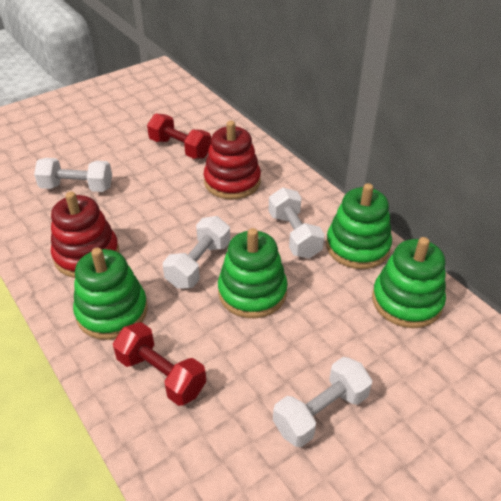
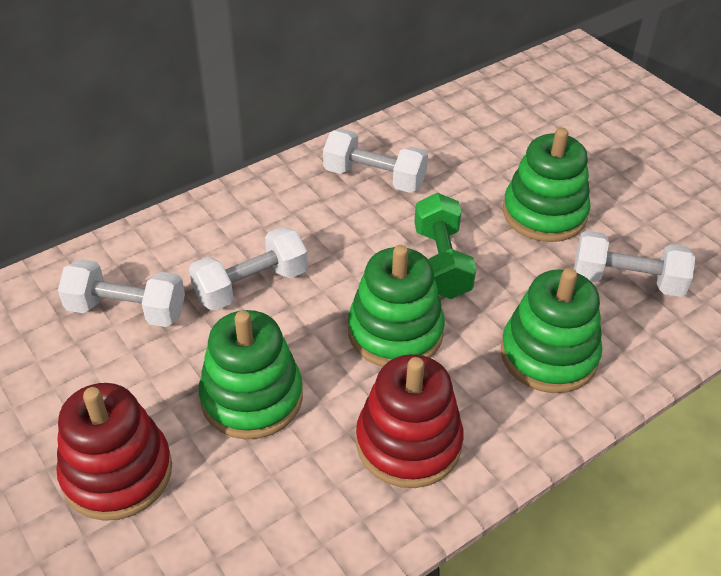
green dumbbell: none = 0 -> [414,193,476,299] = 1
red dumbbell: [113,322,206,406] [147,113,211,159] = 2 -> none = 0

